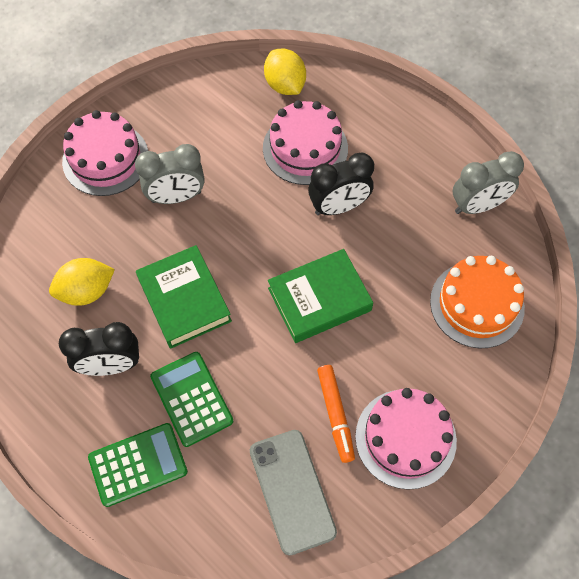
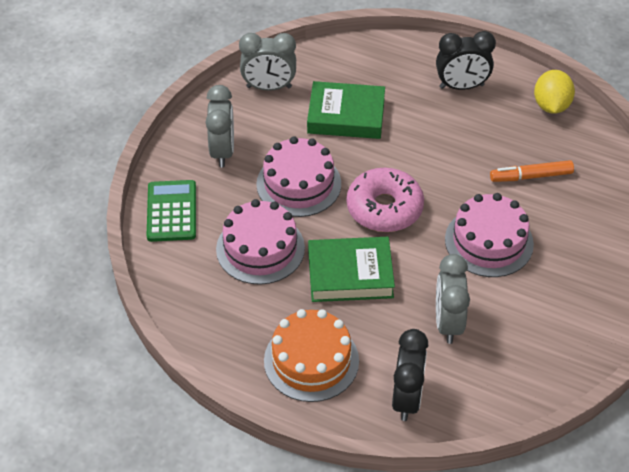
green calculator: [88,423,188,507] [150,352,233,447] = 2 -> [147,180,196,242] = 1
grey clock: [135,144,205,204] [453,151,524,214] = 2 -> [206,85,234,167] [239,33,296,91] [436,254,470,344] = 3
grey phone: [250,430,337,556] = 1 -> none = 0
pink donut: none = 0 -> [347,168,424,232] = 1
yellow lemon: [49,258,115,306] [264,49,306,95] = 2 -> [534,70,575,114] = 1

